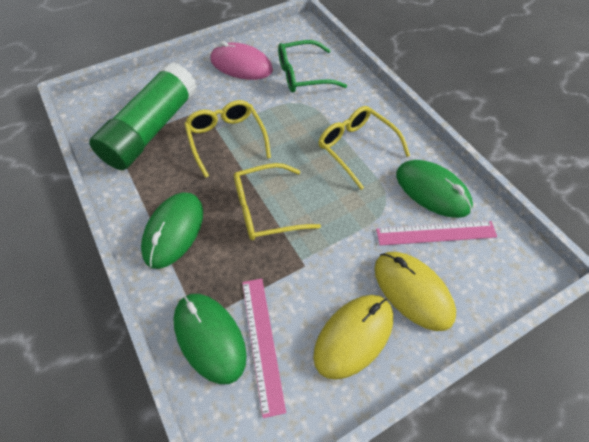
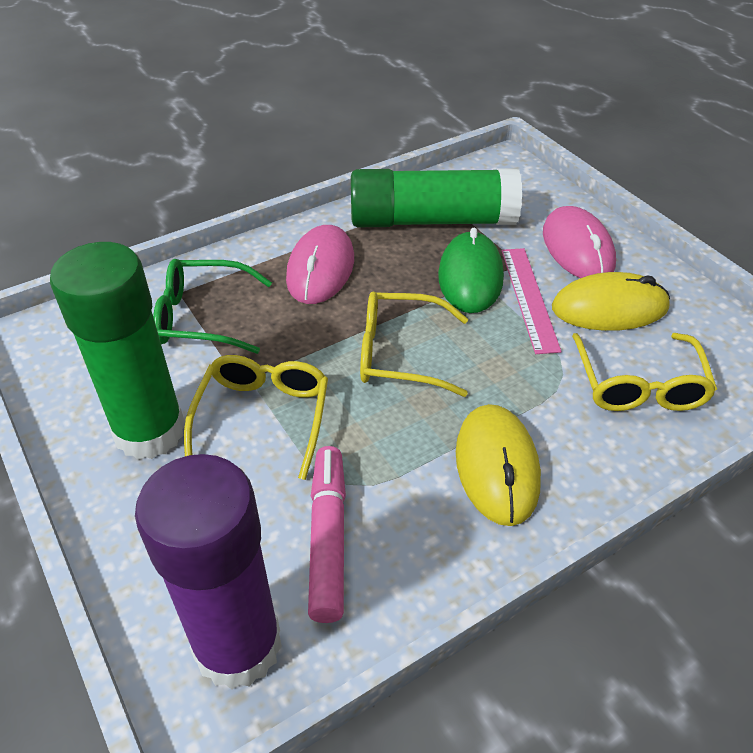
green glue stick: [89,62,197,170] = 1 -> [50,242,185,459] [351,168,522,227] = 2
green mouse: [141,193,203,269] [173,294,247,384] [396,160,473,218] = 3 -> [438,228,504,313] = 1
pink marker: none = 0 -> [308,446,346,623] = 1
pink mouse: [210,42,273,80] = 1 -> [286,225,354,304] [543,206,616,278] = 2
pink ruler: [242,278,286,418] [376,221,497,246] = 2 -> [501,248,562,354] = 1
purple glue stick: none = 0 -> [135,454,282,689] = 1

